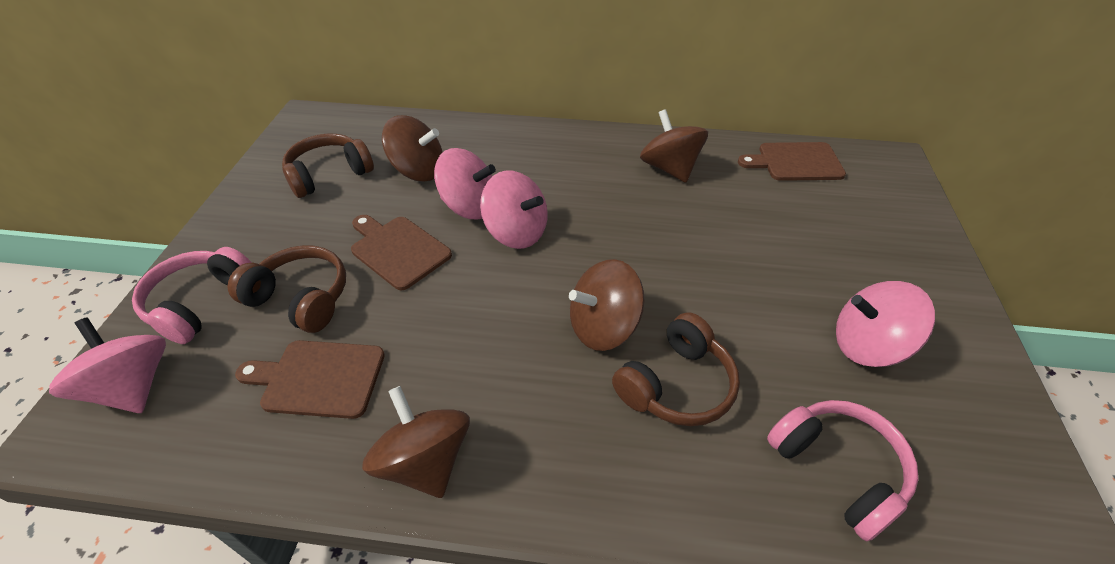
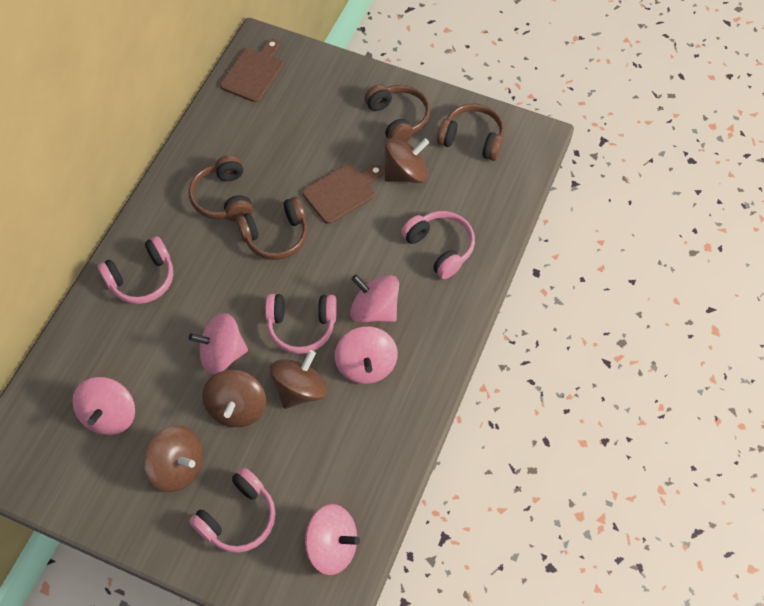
brown cutting board: [235,340,385,419] [351,215,452,290] [738,142,846,181] = 3 -> [220,39,283,102] [303,164,383,224] = 2
brown headphones: [227,245,346,333] [282,134,374,198] [612,312,740,426] = 3 -> [189,155,253,222] [236,197,308,260] [365,84,431,142] [437,104,505,161] = 4
pink headphones: [132,247,252,344] [767,400,919,541] = 2 -> [97,236,173,304] [189,467,276,553] [265,294,337,354] [401,211,475,279] = 4
pink spinning top: [49,317,166,413] [434,148,496,220] [480,170,548,249] [836,281,935,367] = 4 -> [72,377,135,435] [189,313,248,374] [305,504,360,575] [335,326,398,384] [350,275,399,323] = 5

